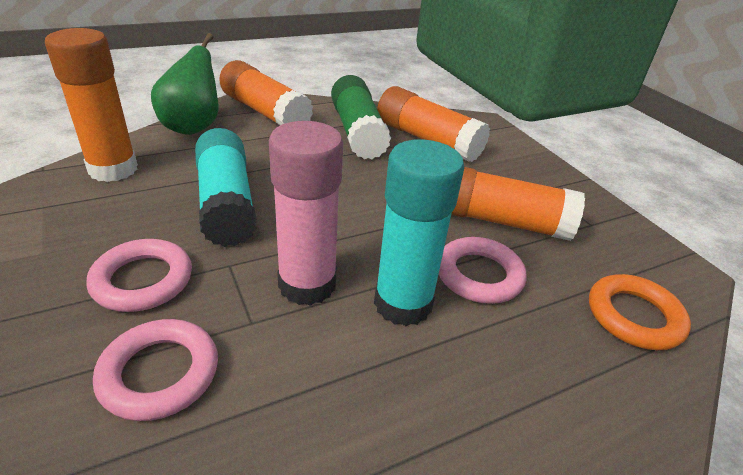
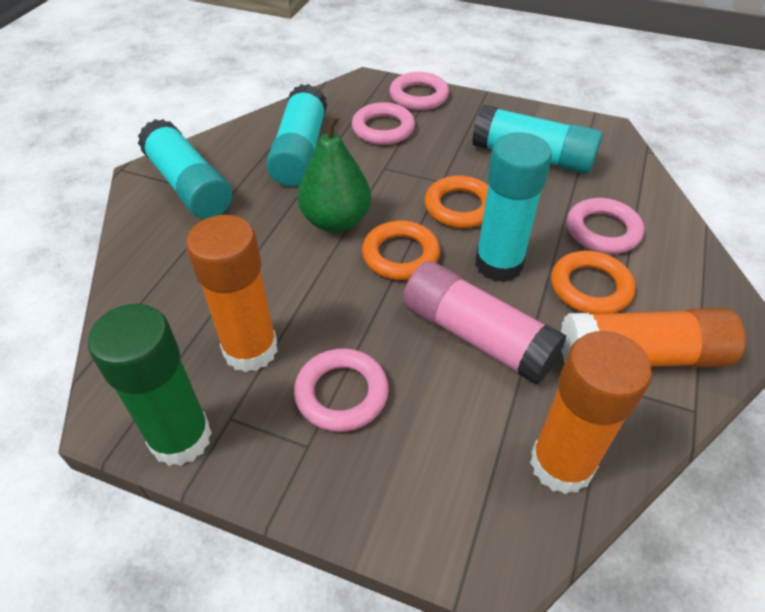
orange glue stick: [45,28,138,182] [219,60,313,125] [377,86,490,162] [451,167,585,241] = 4 -> [186,215,278,372] [530,331,652,494] [561,308,746,367] = 3
orange ring: [589,274,691,350] = 1 -> [362,221,440,280] [425,176,488,228] [551,251,635,314] = 3
pink ring: [86,239,192,312] [93,319,218,421] [439,237,526,304] = 3 -> [294,348,389,432] [352,102,415,145] [390,72,449,110] [567,198,644,254] = 4
turquoise glue stick: [195,128,257,247] [374,139,464,326] = 2 -> [138,119,232,219] [266,84,327,187] [472,105,603,174] [475,132,552,282] = 4

